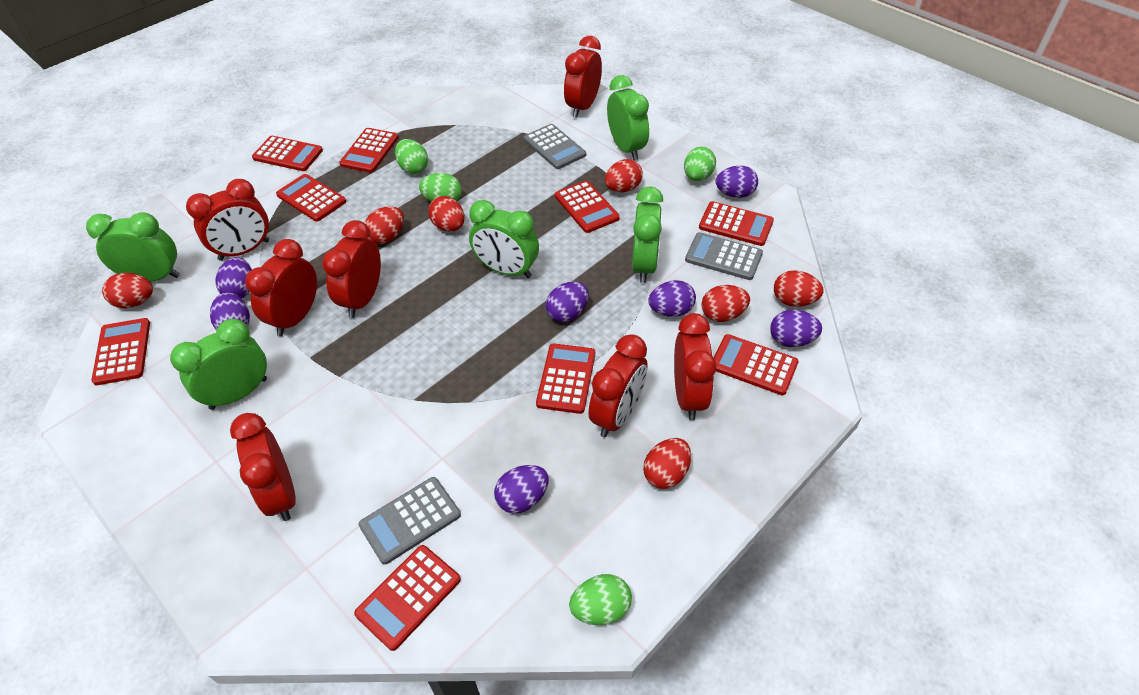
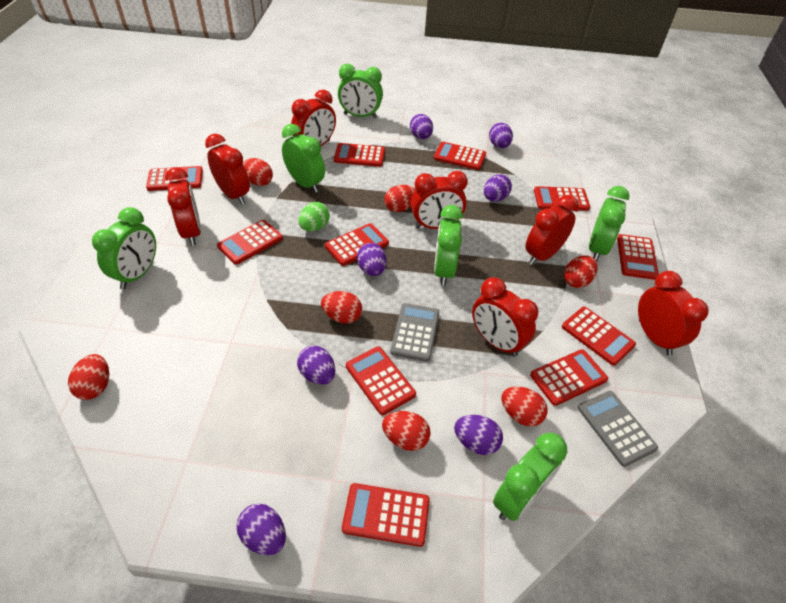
green clock: [86,212,180,282] [170,319,267,410] [469,200,539,278] [607,75,649,160] [632,186,663,283] = 5 -> [92,207,156,289] [282,124,325,193] [338,64,383,118] [434,205,463,286] [493,432,567,521] [589,186,630,262] = 6
green egg: [395,139,428,174] [419,173,462,202] [569,574,632,625] [684,147,716,181] = 4 -> [298,202,330,231] = 1
grey calculator: [358,477,461,565] [524,124,586,169] [685,232,763,280] = 3 -> [390,303,439,361] [578,391,658,467] = 2
red calculator: [91,318,150,385] [252,136,323,171] [276,174,346,222] [339,128,398,173] [354,545,461,651] [536,343,595,414] [555,180,620,233] [699,201,774,246] [714,334,798,395] = 9 -> [146,166,203,191] [217,220,283,265] [325,223,389,266] [334,143,385,167] [342,483,430,547] [346,346,416,415] [434,142,486,170] [530,349,608,406] [534,186,590,211] [562,307,636,366] [617,234,659,280] = 11

